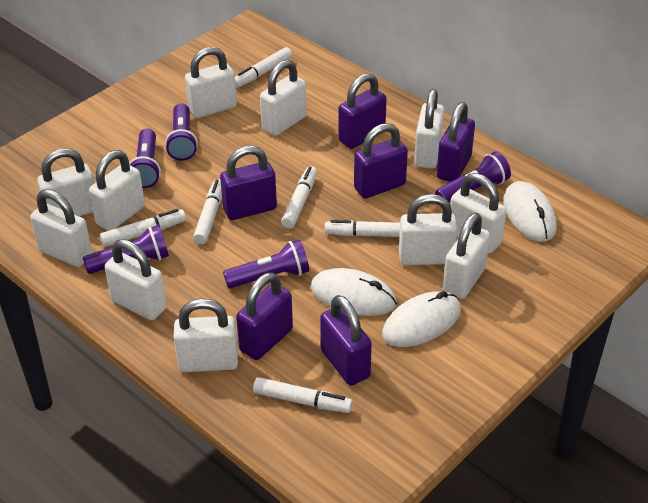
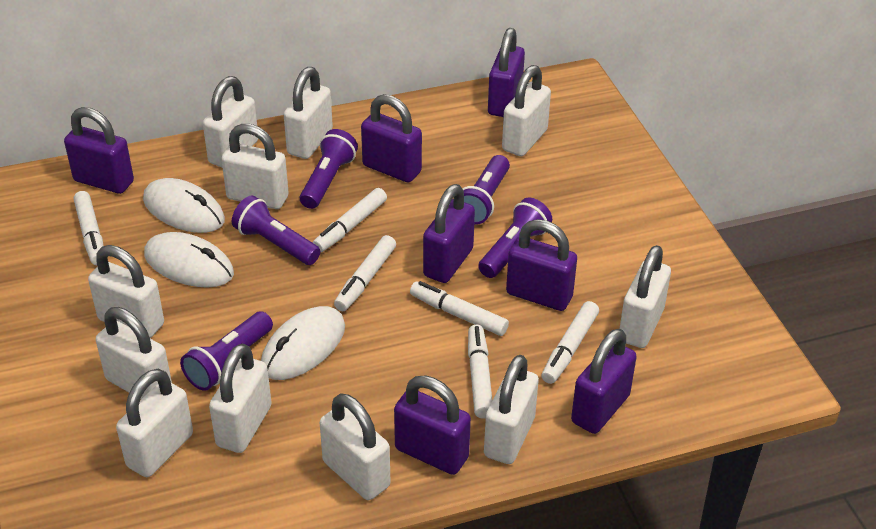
purple padlock: [220,146,277,220] [236,272,293,360] [320,295,372,386] [338,73,387,149] [354,123,408,198] [437,102,475,182] = 6 -> [64,107,134,194] [361,94,422,183] [394,375,471,475] [423,184,475,283] [488,28,525,117] [506,219,577,311] [571,329,637,434] = 7

